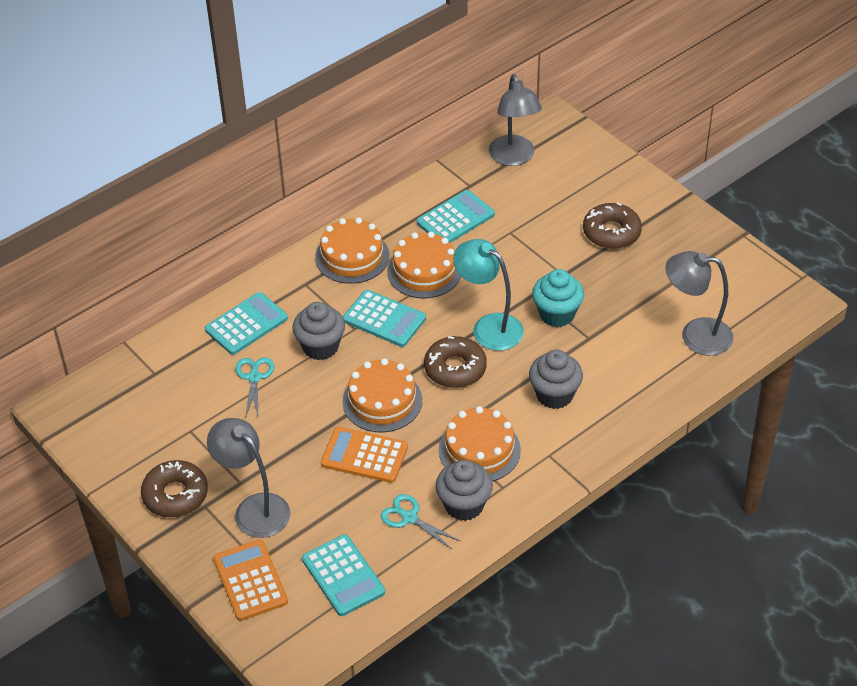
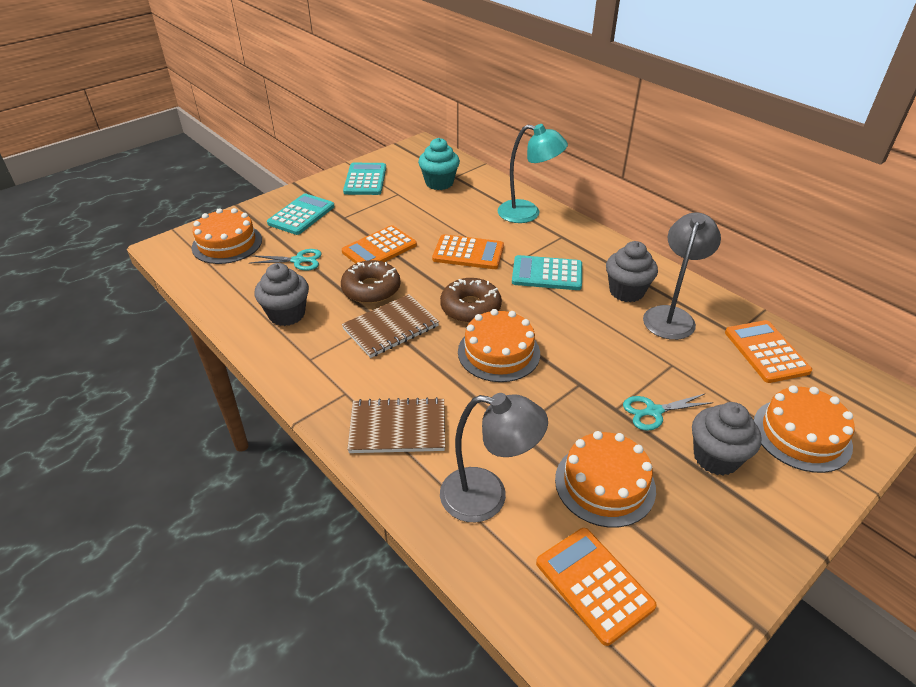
brown donut: [141,460,208,517] [424,336,487,388] [583,203,642,249] = 3 -> [341,260,401,304] [440,278,502,323] = 2
brown notebook: none = 0 -> [342,294,439,358] [347,397,445,453] = 2
grey lamp: [207,418,290,538] [489,74,542,166] [666,251,733,356] = 3 -> [440,393,548,522] [643,212,721,340] = 2
orange calculator: [213,539,288,621] [321,427,408,483] = 2 -> [342,225,417,264] [432,234,504,269] [536,528,657,646] [725,320,812,383] = 4
turquoise calculator: [205,292,288,355] [302,534,385,616] [343,290,426,347] [417,190,495,243] = 4 -> [267,193,335,235] [343,163,386,195] [512,255,582,290] = 3

